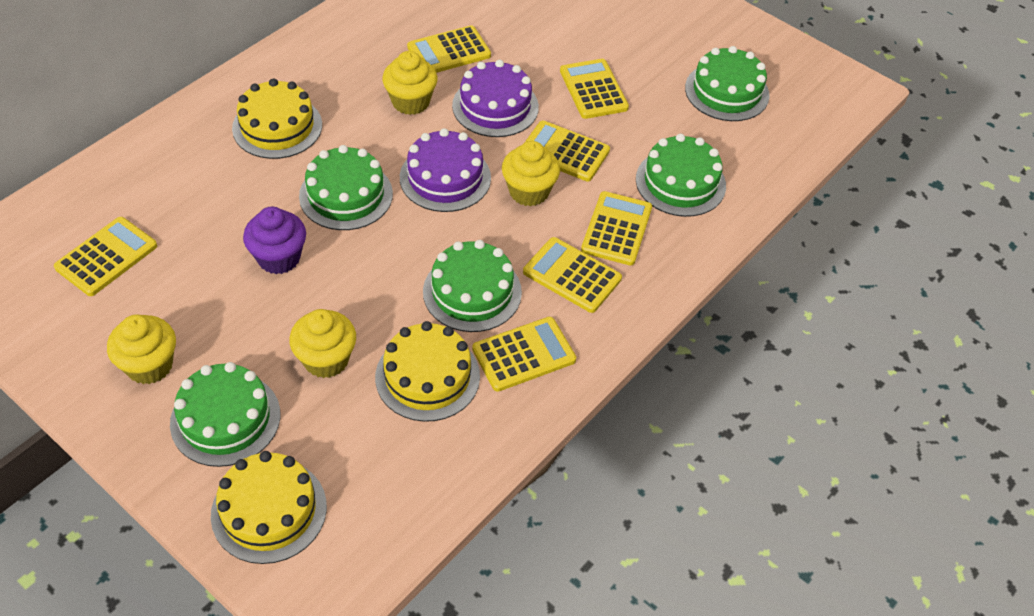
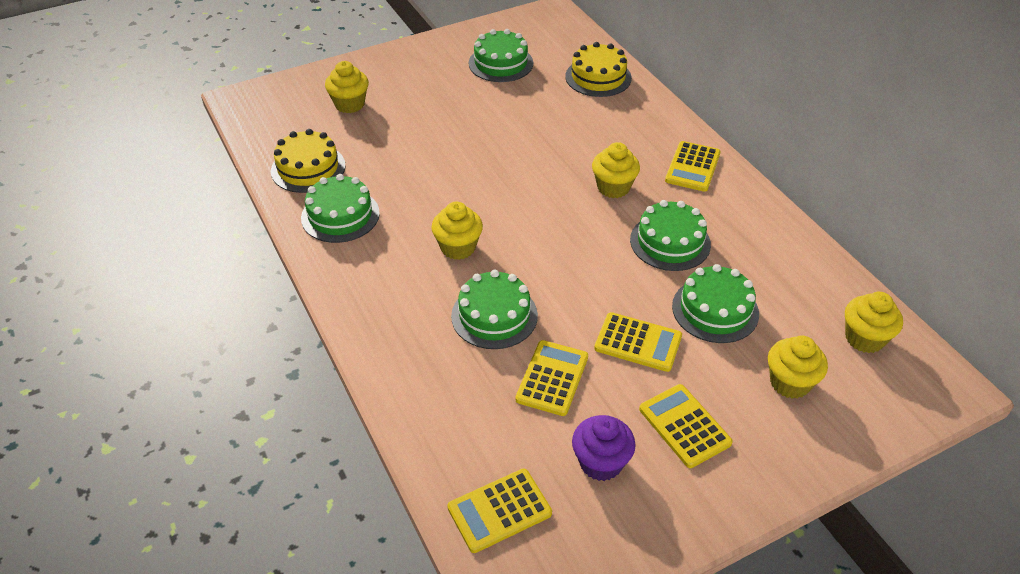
purple cake: [400,128,491,212] [452,60,539,137] = 2 -> none = 0
yellow cake: [211,451,327,564] [232,79,322,159] [375,321,480,422] = 3 -> [271,129,346,193] [565,42,632,97] = 2
yellow calculator: [54,217,157,296] [407,25,491,73] [472,317,576,392] [523,237,622,313] [525,121,610,181] [560,59,629,119] [581,191,652,265] = 7 -> [447,469,552,553] [515,340,588,416] [594,312,682,372] [639,384,733,468] [665,141,721,192] = 5
yellow cupcake: [107,314,176,384] [289,309,356,378] [382,51,438,115] [502,141,560,207] = 4 -> [325,61,369,113] [431,202,483,260] [592,142,640,198] [768,336,828,399] [845,292,903,353] = 5

